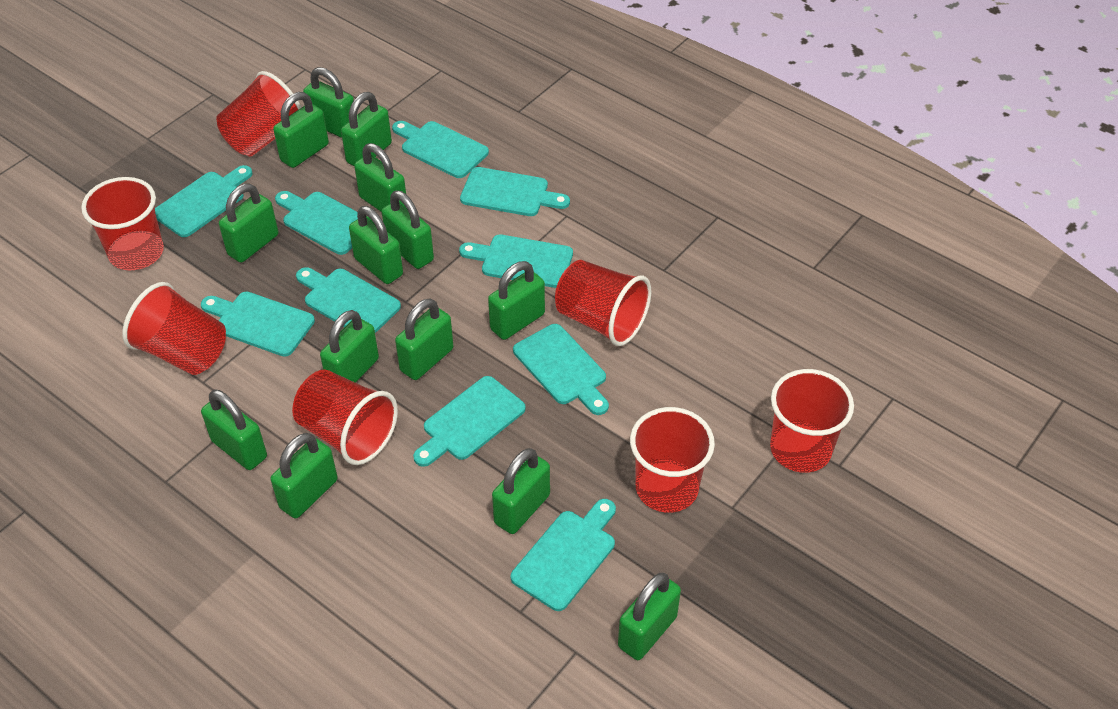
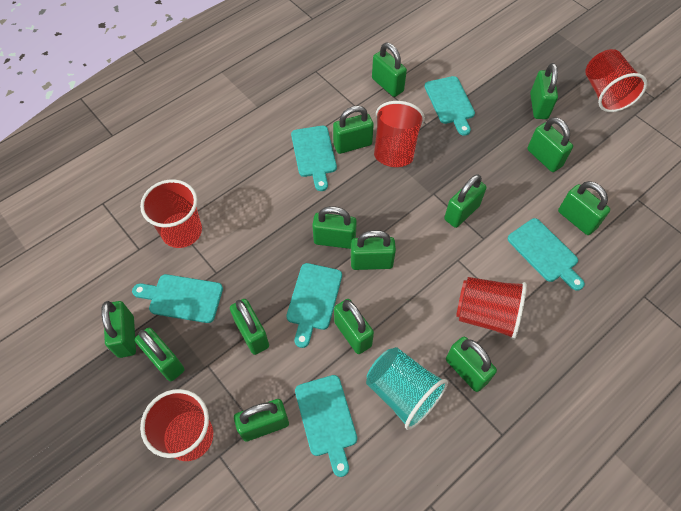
red cup: [81,177,164,270] [122,282,226,375] [216,71,302,157] [292,370,398,465] [555,260,651,346] [630,407,715,513] [770,369,854,473] = 7 -> [140,179,202,248] [140,389,213,461] [374,101,425,167] [456,277,527,340] [585,49,647,112] = 5
turquoise cup: none = 0 -> [366,347,448,430] = 1
turquoise cutting board: [155,165,253,237] [201,292,315,357] [275,191,358,255] [296,267,401,333] [392,121,489,178] [413,376,526,467] [459,234,573,288] [460,167,570,216] [511,499,616,611] [513,324,609,415] = 10 -> [132,274,223,323] [286,263,342,348] [291,126,337,191] [295,375,357,477] [424,76,475,136] [507,218,585,291] = 6

